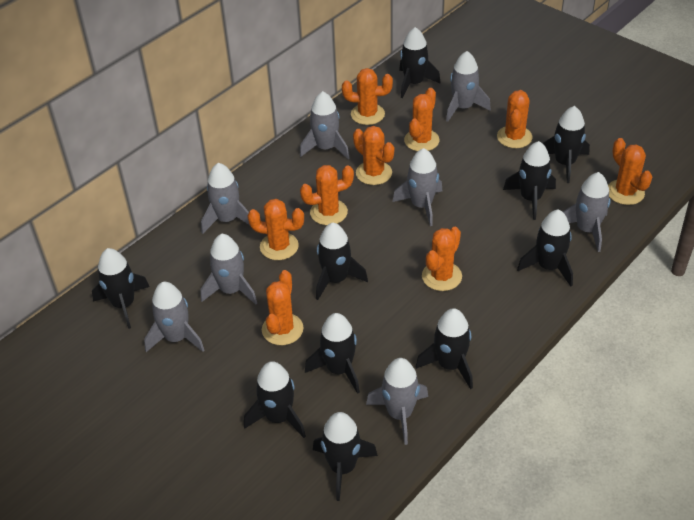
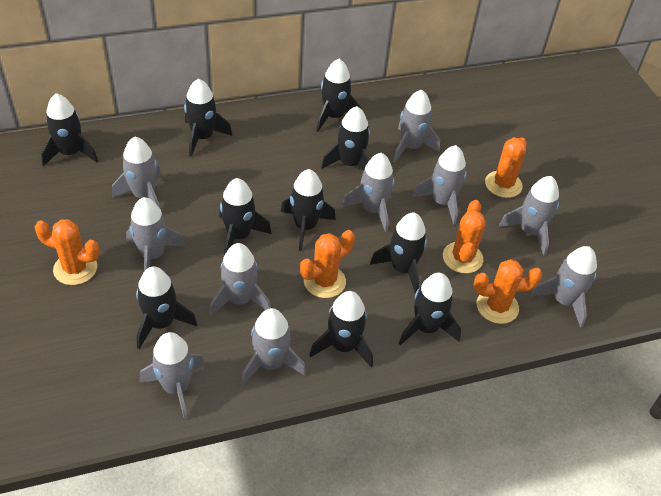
grey rocket: [144,282,204,352] [201,163,250,234] [201,234,257,305] [300,91,350,159] [366,358,428,445] [392,148,442,226] [446,51,491,122] [563,172,611,252] = 8 -> [112,137,162,208] [126,197,185,271] [140,332,205,420] [209,243,271,316] [241,308,306,385] [342,153,395,233] [393,90,440,163] [412,145,467,225] [499,176,559,256] [530,246,597,328] = 10
orange cactus: [247,199,304,260] [262,270,304,345] [300,165,354,225] [342,68,393,125] [353,126,394,185] [404,88,439,151] [422,227,462,291] [497,90,532,148] [608,138,652,205] = 9 -> [35,219,100,285] [300,230,355,298] [443,200,486,274] [474,259,542,324] [485,137,527,198] = 5

